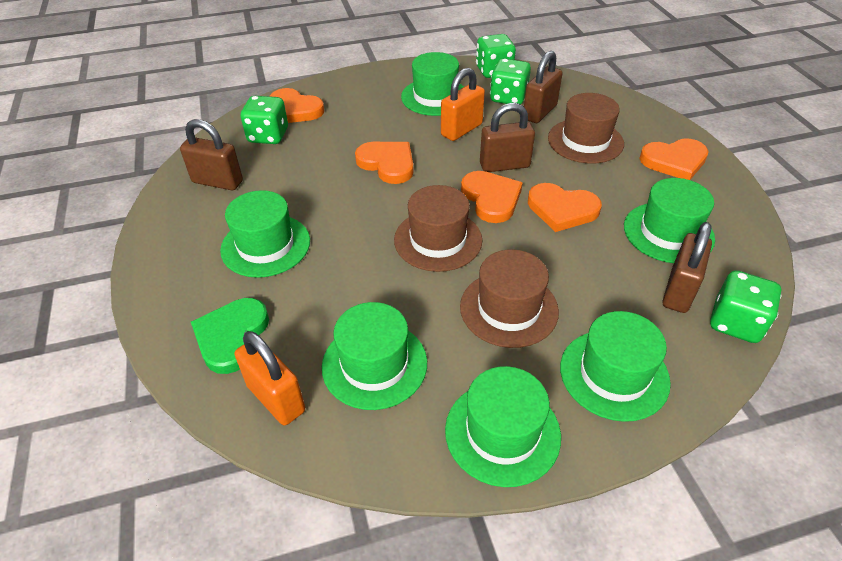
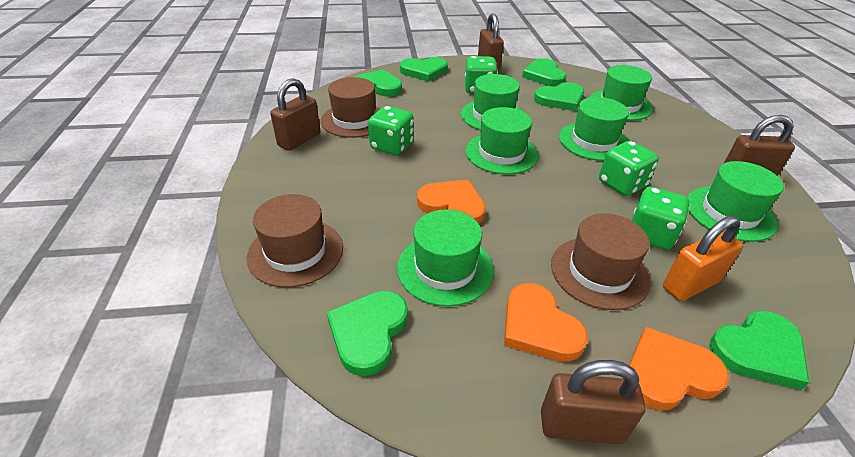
green heart: [191,298,269,374] = 1 -> [327,291,408,376] [354,70,402,96] [400,57,447,82] [522,58,566,87] [534,82,584,111] [709,311,809,390] = 6
orange heart: [270,88,324,123] [355,142,413,184] [461,171,523,223] [528,183,602,232] [639,139,709,180] = 5 -> [417,180,486,224] [504,283,588,362] [629,327,729,410] = 3
orange padlock: [235,331,305,425] [441,68,485,141] = 2 -> [663,216,743,301] = 1

